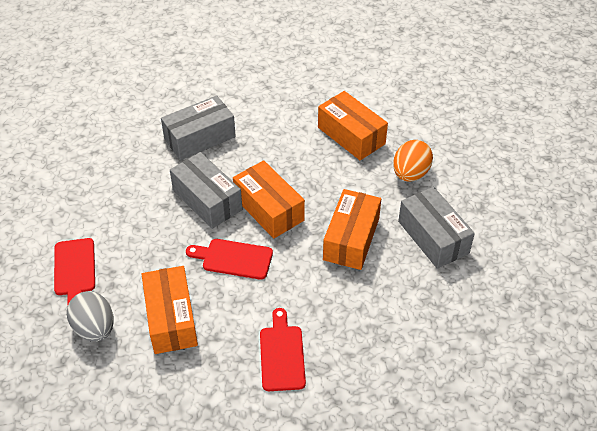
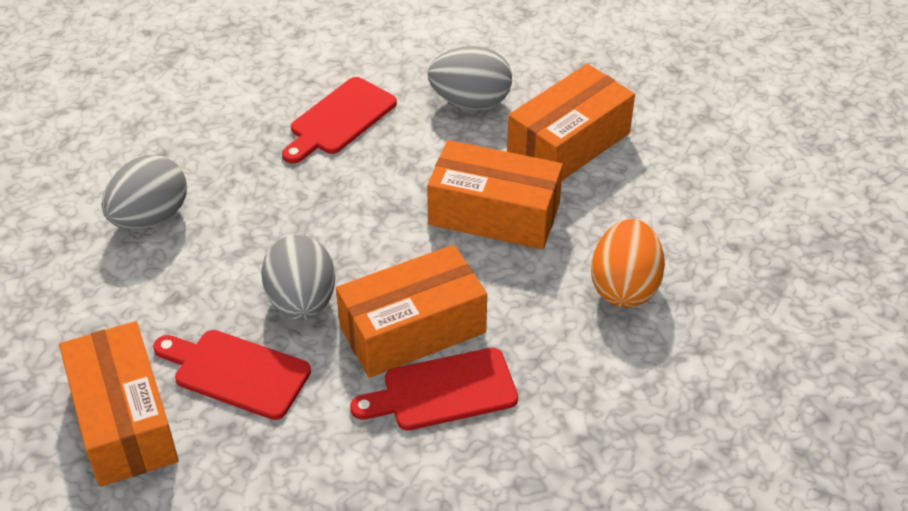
grey box: [161,95,236,160] [170,152,243,229] [398,187,475,269] = 3 -> none = 0
grey egg: [67,291,114,342] = 1 -> [102,155,187,229] [261,235,335,320] [428,46,512,110] = 3

